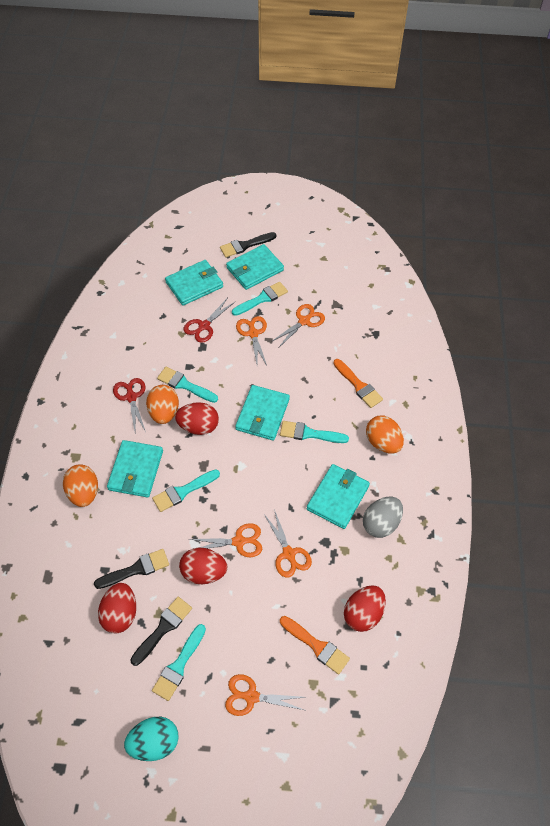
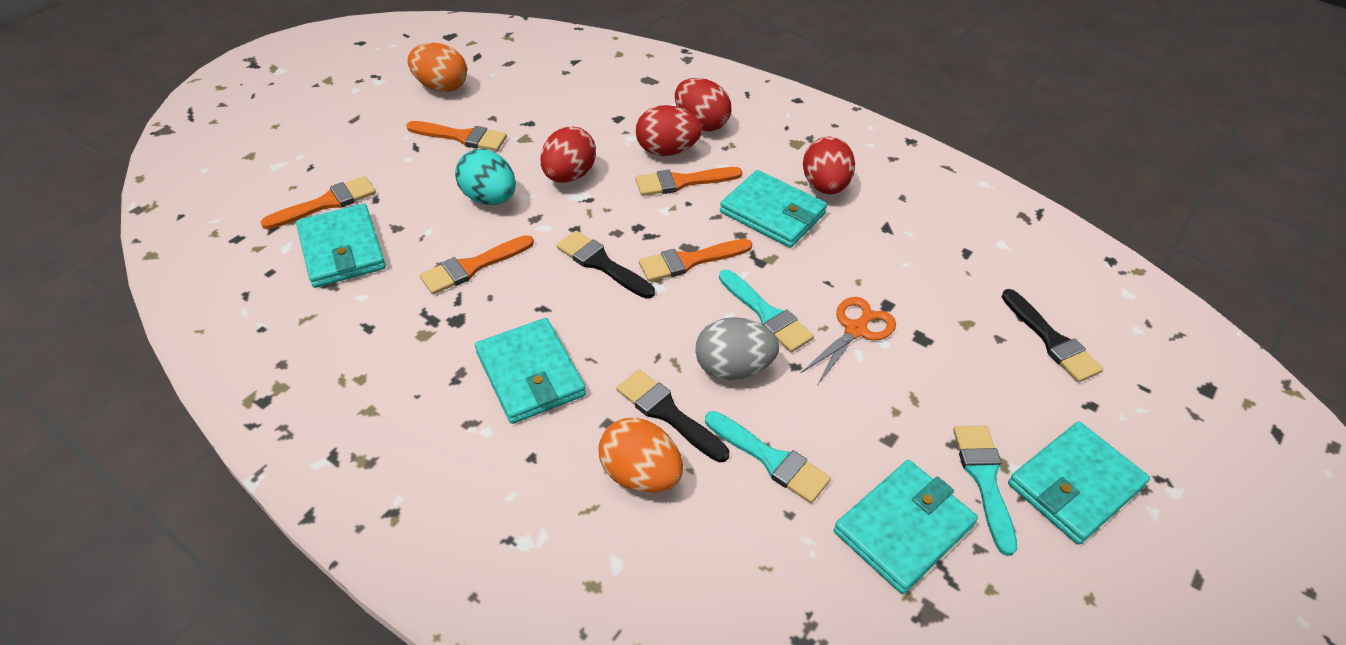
orange brush: [280,616,350,674] [333,359,383,408] = 2 -> [260,176,376,229] [406,121,507,151] [419,235,534,295] [635,167,742,196] [639,239,752,282] = 5
orange egg: [63,464,98,507] [146,385,179,424] [366,415,404,453] = 3 -> [408,43,467,92] [599,418,683,493] = 2
orange scissors: [189,523,262,557] [225,674,305,716] [236,316,267,366] [264,509,312,577] [271,304,325,348] = 5 -> [800,297,896,384] = 1
red scissors: [113,378,146,432] [184,299,235,343] = 2 -> none = 0
turquoise brush: [152,470,220,512] [152,624,206,701] [157,367,218,403] [232,282,288,316] [280,421,349,443] = 5 -> [705,411,831,503] [719,270,814,352] [953,426,1017,556] = 3

